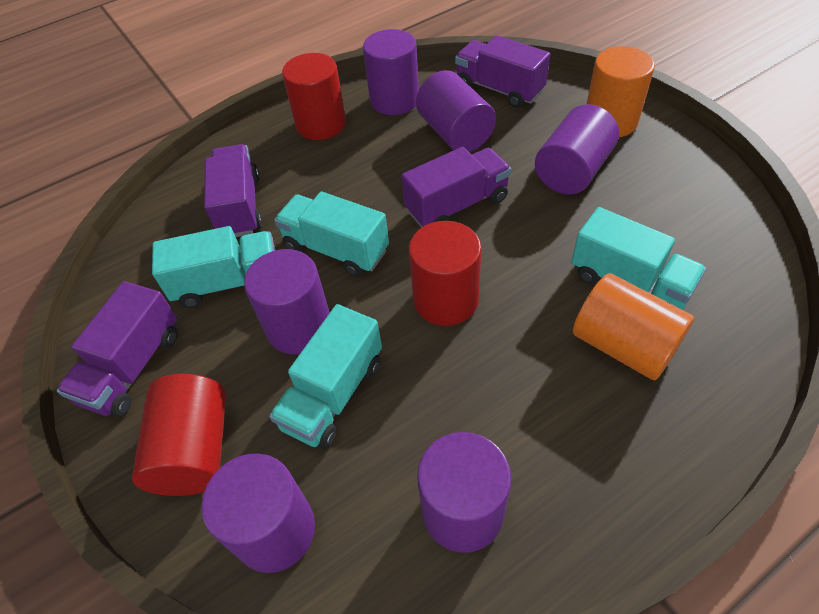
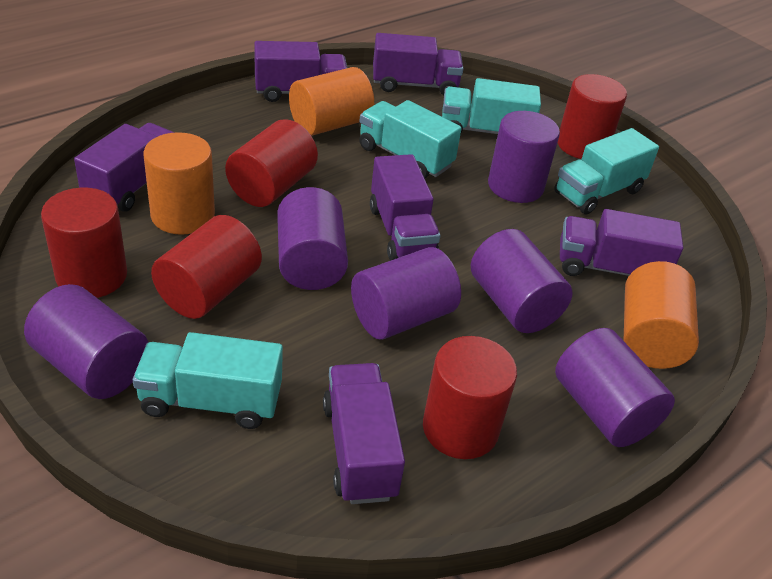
orange cylinder: [573,273,694,380] [587,46,655,137] = 2 -> [143,132,215,235] [289,67,374,136] [624,261,699,369] = 3
purple truck: [57,281,178,417] [204,144,262,237] [401,147,511,228] [455,35,550,108] = 4 -> [74,123,175,212] [254,41,347,102] [323,363,405,504] [370,154,440,261] [373,33,463,95] [560,209,683,276] = 6
red cylinder: [132,374,226,496] [282,53,346,140] [409,221,481,326] = 3 -> [41,188,127,298] [151,215,262,319] [225,119,318,207] [423,336,517,459] [558,74,627,159] = 5

